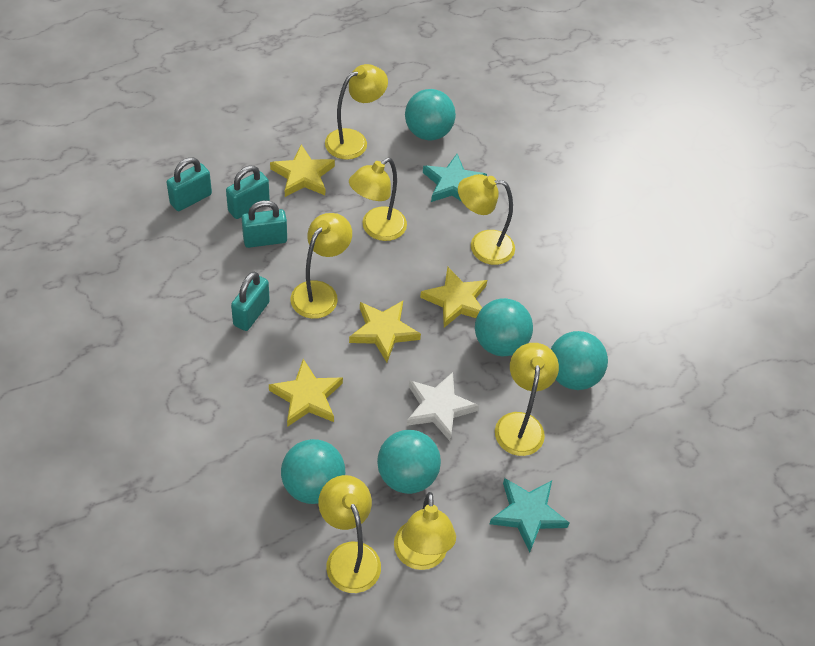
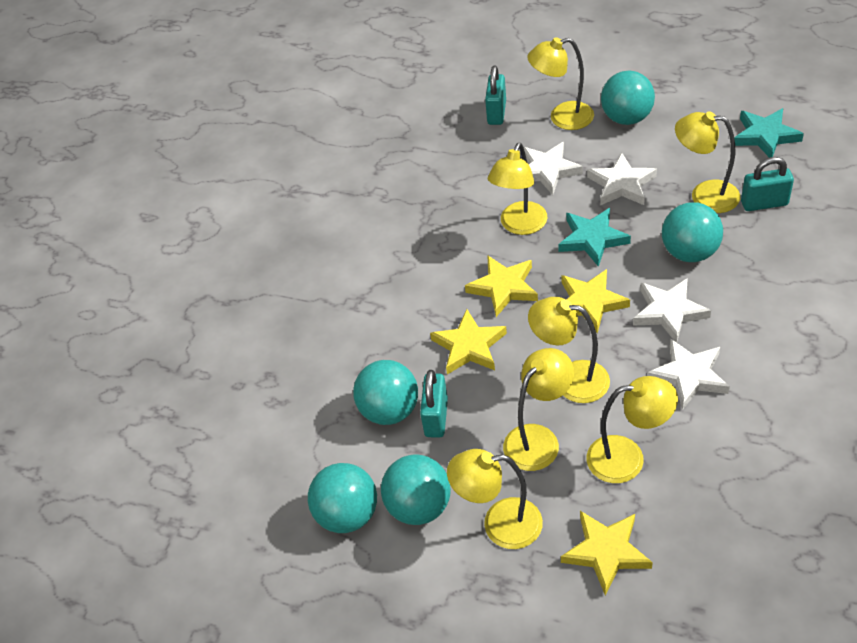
turquoise padlock: [167,157,212,211] [226,166,270,219] [231,272,270,331] [242,200,287,248] = 4 -> [420,370,448,437] [485,66,506,125] [741,157,794,211] = 3
white star: [407,372,479,441] = 1 -> [524,142,583,195] [587,153,657,205] [633,278,711,343] [647,338,730,410] = 4

